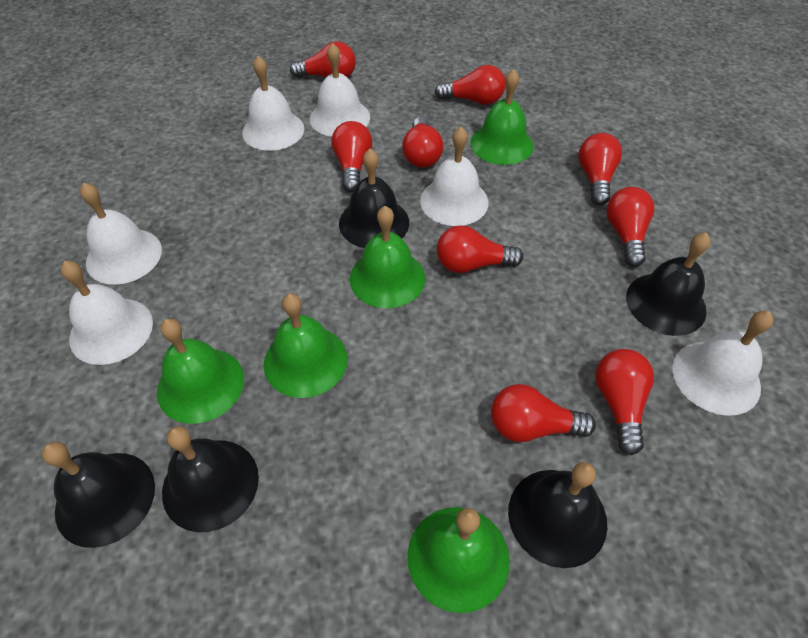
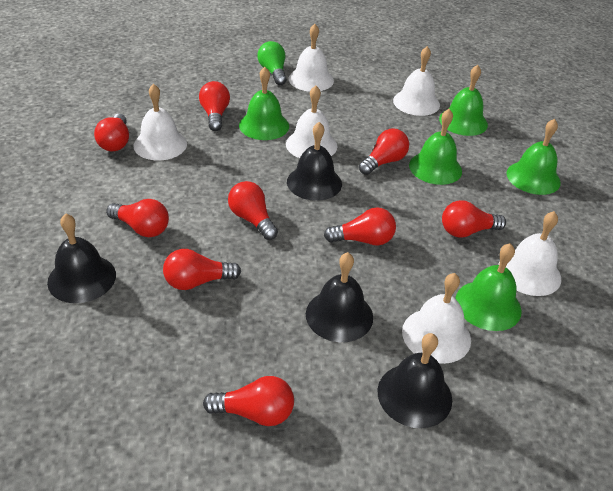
black bell: [42,442,155,548] [162,426,259,532] [339,149,409,248] [508,462,607,568] [626,232,711,336] = 5 -> [47,213,116,303] [287,122,342,201] [306,252,373,342] [377,333,452,428] = 4
green light bulb: none = 0 -> [257,41,287,85] = 1

